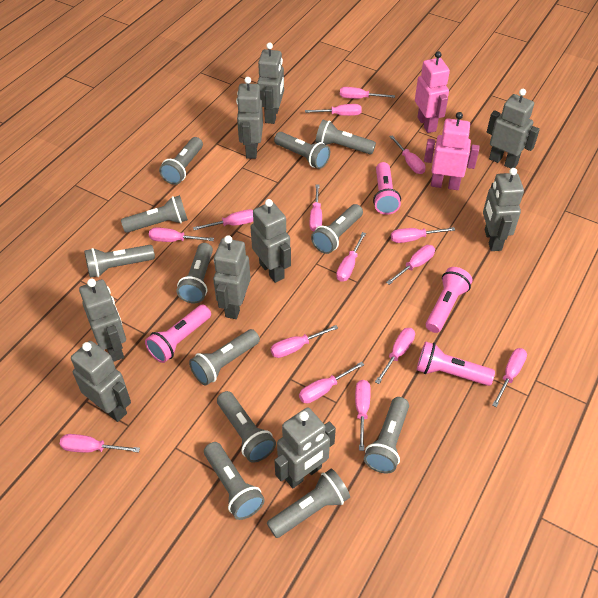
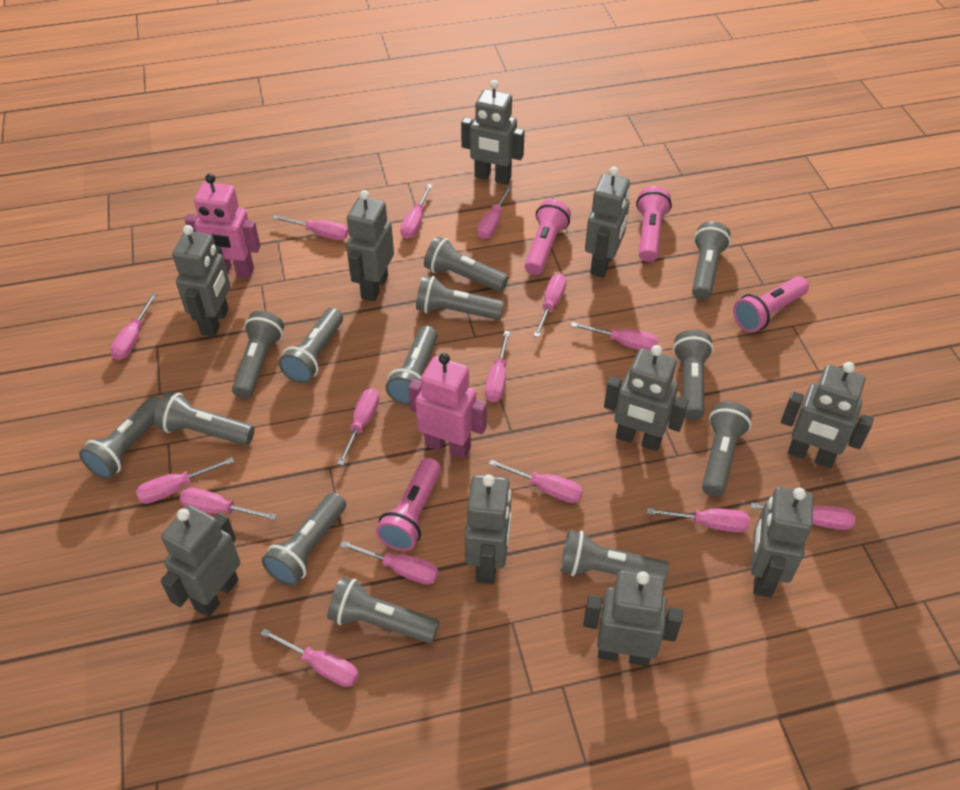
grey flashlight: [84,245,155,277] [121,195,188,233] [159,137,203,185] [177,243,213,303] [189,329,260,385] [204,442,265,520] [217,391,276,463] [267,469,350,538] [274,132,330,169] [311,204,363,254] [316,120,376,155] [364,397,409,473] = 12 -> [79,396,160,479] [154,391,254,446] [232,311,284,399] [262,492,346,586] [279,308,343,383] [327,577,440,643] [386,326,438,405] [416,275,504,320] [424,236,508,292] [560,530,669,584] [673,330,713,420] [692,221,731,300] [702,401,752,497] = 13
grey robot: [71,341,131,422] [79,279,126,362] [213,235,251,319] [236,77,263,159] [250,199,291,283] [257,43,284,124] [274,407,336,488] [483,168,524,251] [487,89,540,169] = 9 -> [160,505,240,617] [172,225,231,337] [346,190,394,301] [461,80,525,184] [465,475,511,584] [583,570,683,666] [585,167,630,278] [604,345,688,451] [751,487,813,597] [781,362,874,468] = 10

